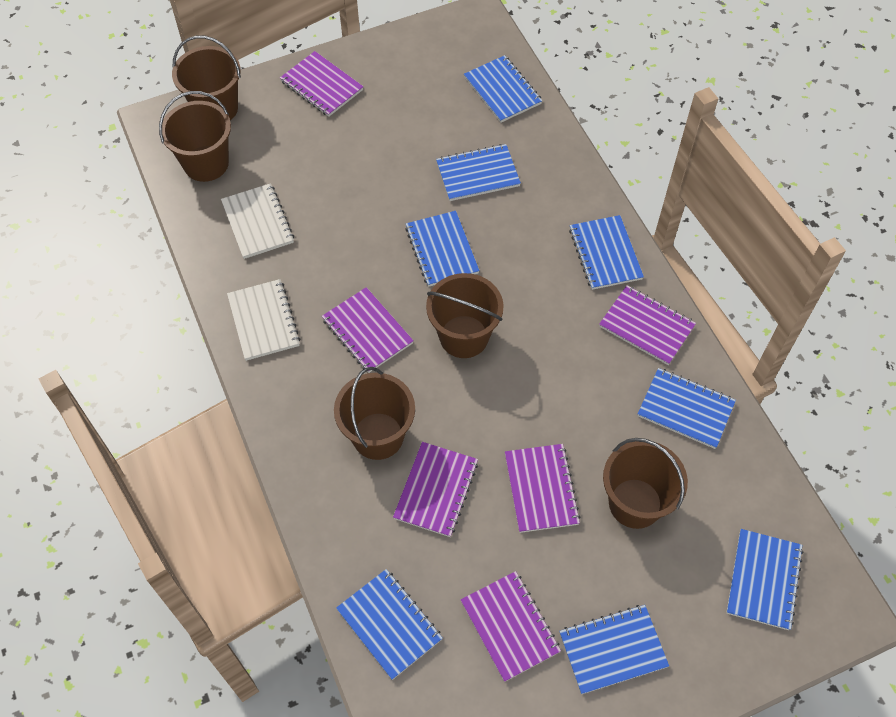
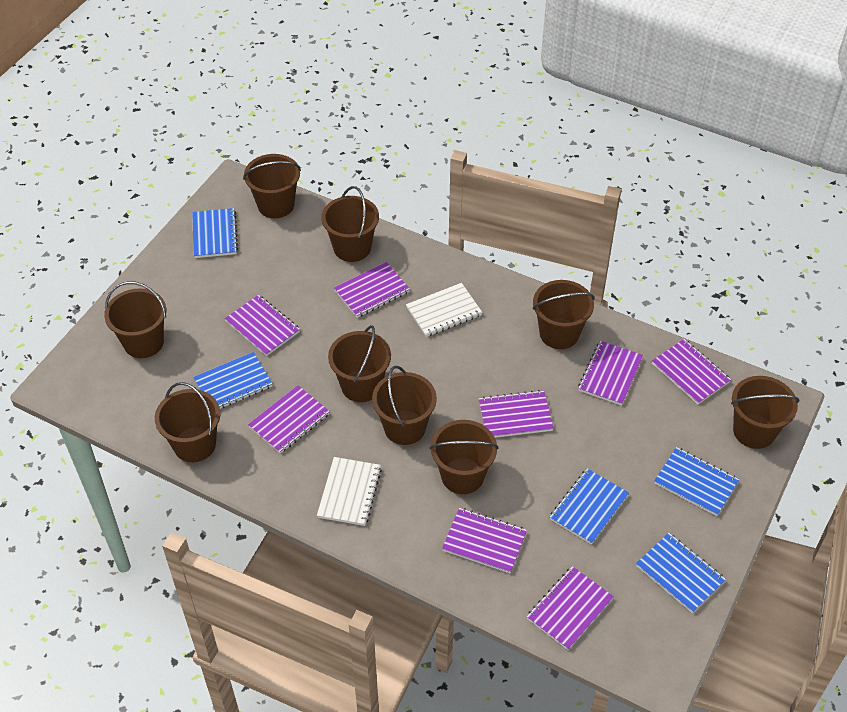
blue notebook: [336,569,443,680] [405,211,480,287] [436,144,521,201] [464,55,543,123] [559,605,669,694] [569,215,644,290] [638,368,736,449] [726,529,803,630] = 8 -> [192,208,238,258] [193,352,273,409] [550,468,629,545] [636,533,726,613] [654,447,739,516] = 5
brown bucket: [159,91,231,182] [172,35,241,120] [334,367,415,460] [426,273,504,358] [603,438,688,529] = 5 -> [104,281,166,358] [155,382,220,462] [243,154,301,218] [322,186,379,262] [328,325,391,402] [372,366,437,445] [430,420,498,494] [533,280,595,349] [731,376,799,449] = 9
purple notebook: [280,51,363,117] [322,287,414,373] [393,442,478,537] [461,571,561,682] [505,444,581,533] [599,285,696,365] = 6 -> [225,295,300,356] [248,385,330,454] [334,262,410,318] [442,508,527,573] [479,390,554,438] [527,566,614,650] [578,341,643,406] [652,339,731,404] = 8

